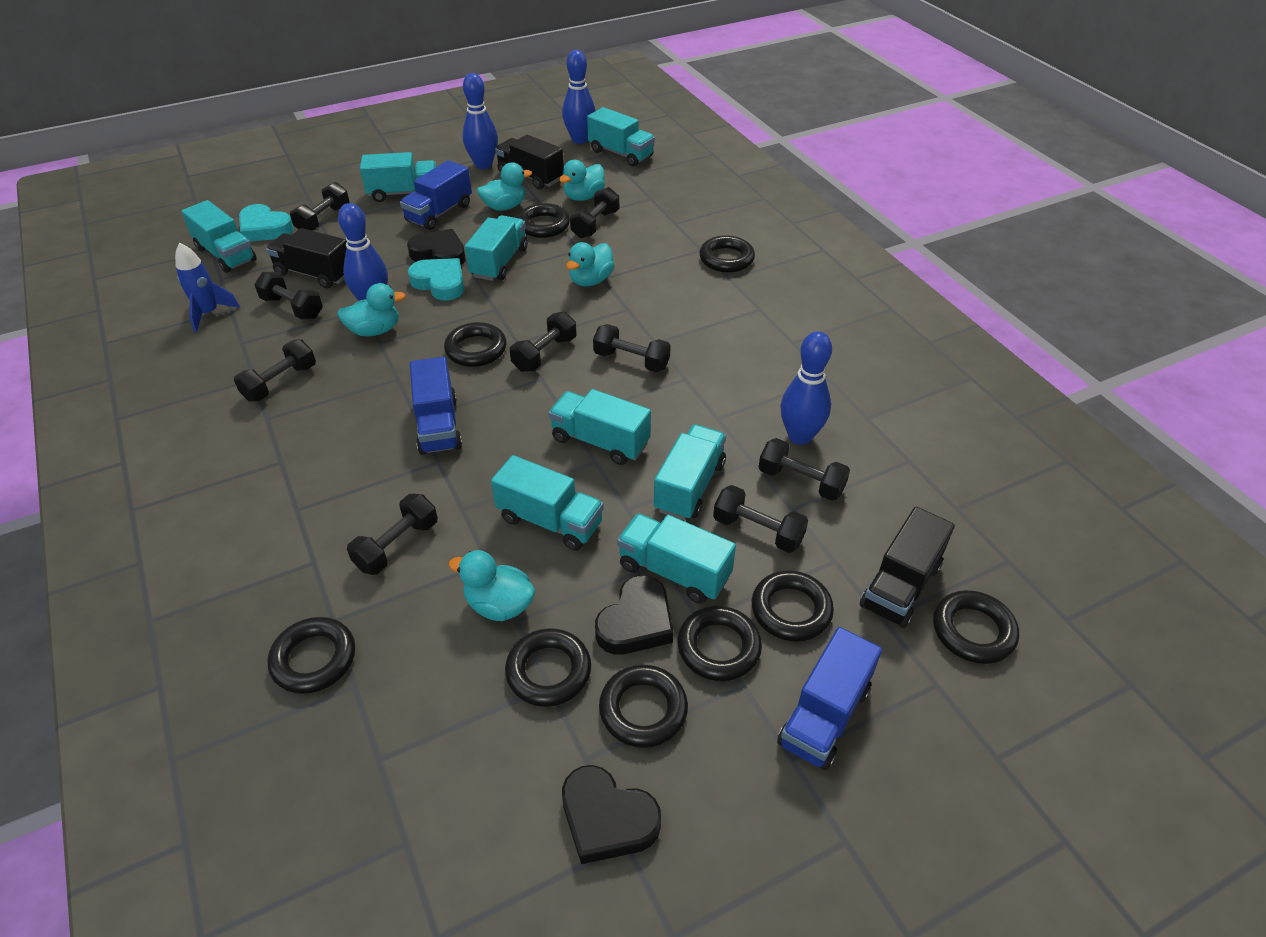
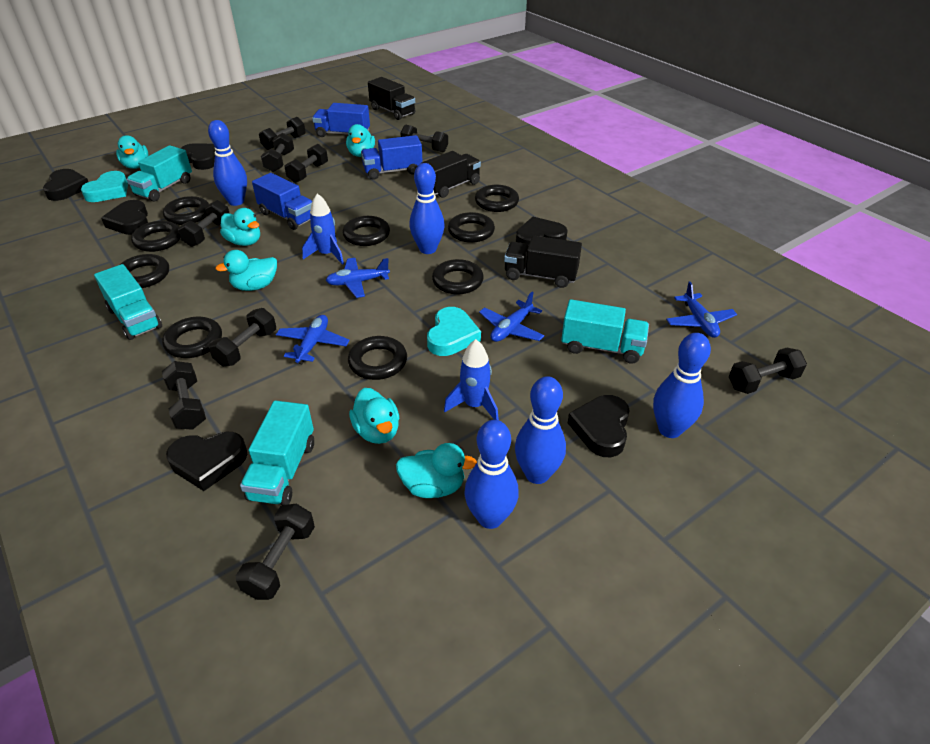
black heart: [407,229,466,265] [562,765,661,864] [595,575,674,655] = 3 -> [43,169,88,201] [101,200,148,235] [166,432,247,491] [181,143,216,170] [516,217,568,245] [568,395,630,457] = 6
blue bowling pin: [338,203,388,301] [463,73,498,169] [562,50,595,144] [780,331,832,445] = 4 -> [208,120,247,206] [409,163,445,254] [464,420,519,529] [515,376,566,484] [653,333,711,438] = 5
blue plane: none = 0 -> [276,315,350,364] [326,258,390,298] [479,292,544,342] [666,281,737,338] = 4
blue rocket: [175,243,240,332] = 1 -> [302,193,344,265] [444,339,499,420] = 2
turquoise duck: [337,283,406,336] [449,550,535,621] [477,162,532,211] [559,160,605,201] [566,242,615,286] = 5 -> [116,135,148,169] [215,250,277,291] [220,208,260,246] [346,124,375,157] [349,388,399,444] [396,443,477,498] = 6
turquoise truck: [181,200,257,273] [360,152,437,202] [465,215,528,281] [491,455,604,551] [548,389,651,465] [587,107,655,167] [617,513,736,603] [654,424,726,520] = 8 -> [94,264,162,340] [127,145,192,202] [240,400,314,505] [561,299,649,364] = 4

